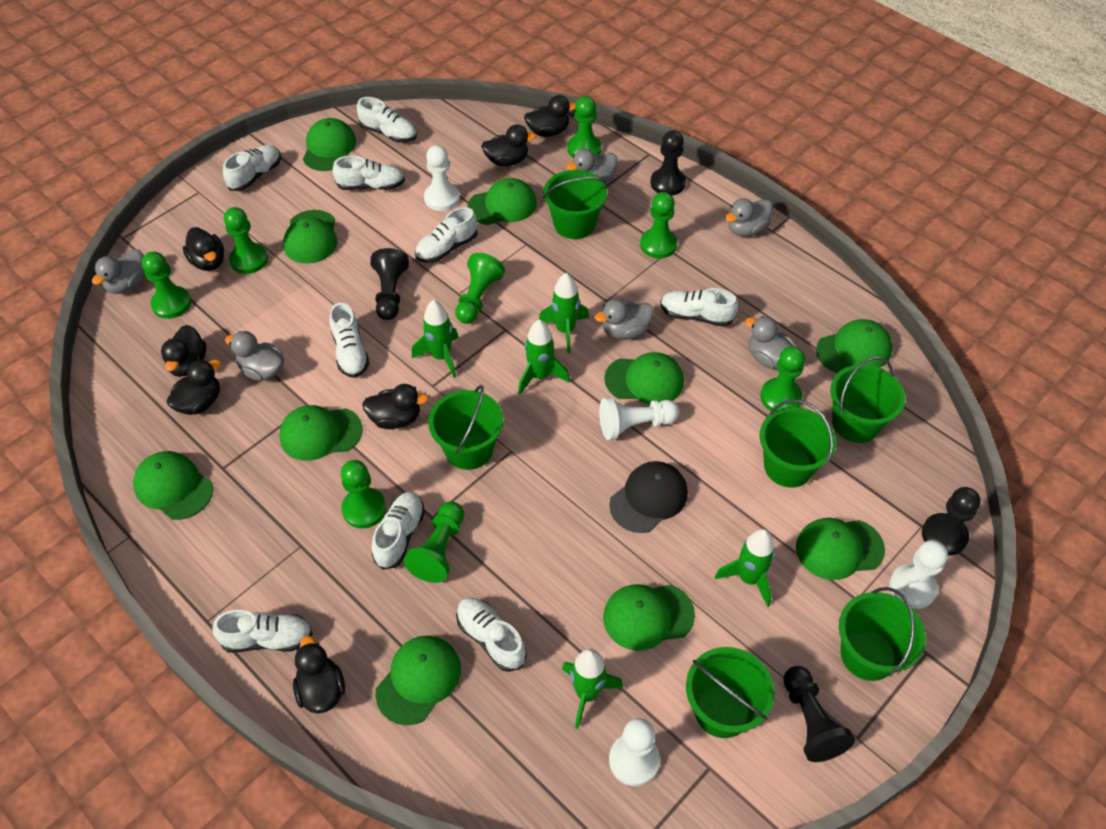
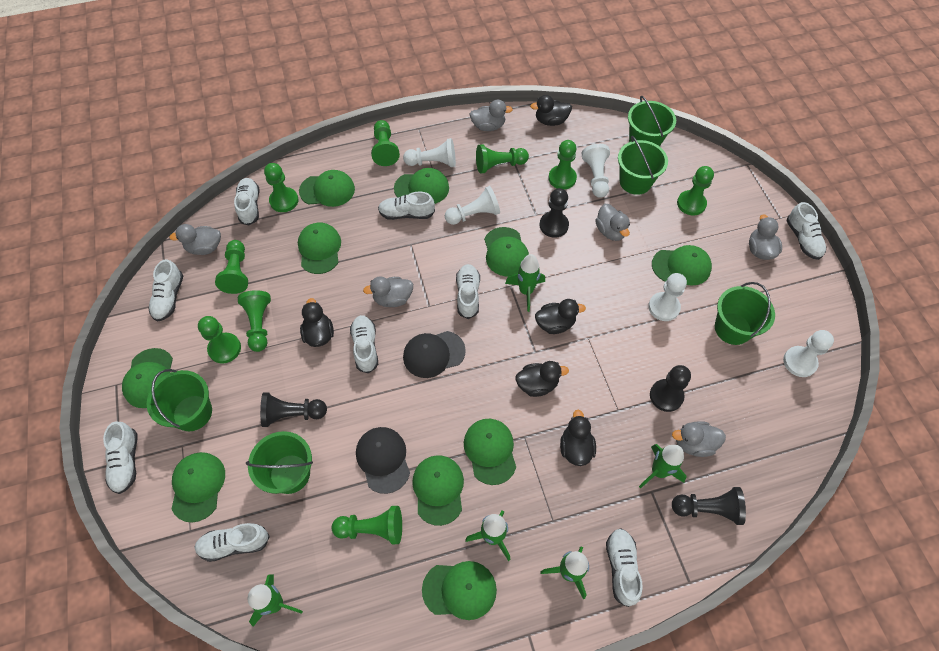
black cap: [609,461,688,533] = 1 -> [356,427,410,494] [403,331,466,378] = 2
black duck: [161,325,206,377] [166,359,221,415] [183,227,224,271] [293,636,345,714] [362,384,429,429] [481,124,536,166] [524,95,576,137] = 7 -> [300,298,334,347] [515,361,569,397] [530,95,572,126] [535,299,586,334] [560,410,596,466] = 5
green bucket: [428,385,503,470] [543,170,608,239] [686,647,775,738] [759,399,836,487] [830,356,905,443] [839,587,926,681] = 6 -> [147,369,212,431] [246,431,313,494] [618,135,668,195] [628,96,676,146] [715,282,775,345] = 5
green pawn: [142,251,191,319] [224,207,268,274] [341,460,386,529] [404,501,464,583] [455,253,505,324] [567,96,602,157] [640,192,677,259] [760,346,805,411] = 8 -> [198,316,241,363] [215,240,248,294] [238,290,271,352] [264,163,299,212] [332,506,402,544] [371,120,400,166] [476,144,529,174] [548,140,577,190] [677,166,714,216] = 9
white pawn: [424,145,460,211] [599,398,679,440] [609,718,660,786] [889,540,948,609] = 4 -> [403,138,456,167] [445,186,500,225] [581,144,610,198] [648,273,687,321] [783,330,834,377] = 5

